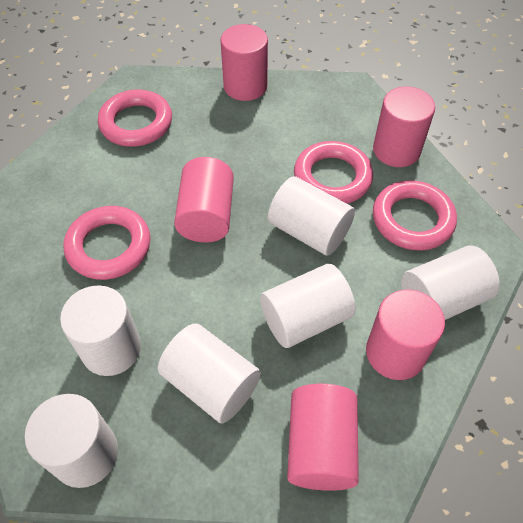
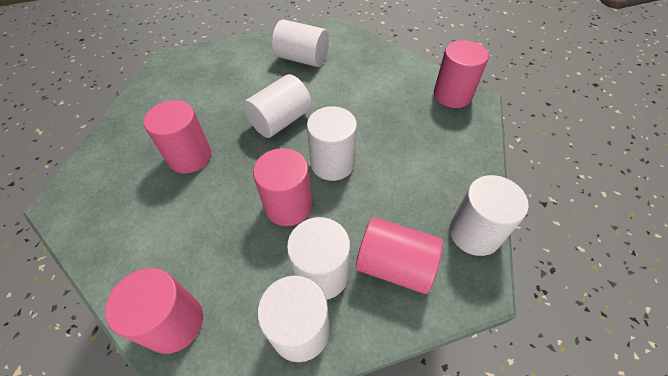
pink ring: [64,206,151,280] [98,89,172,147] [294,141,373,204] [373,180,457,250] = 4 -> none = 0

